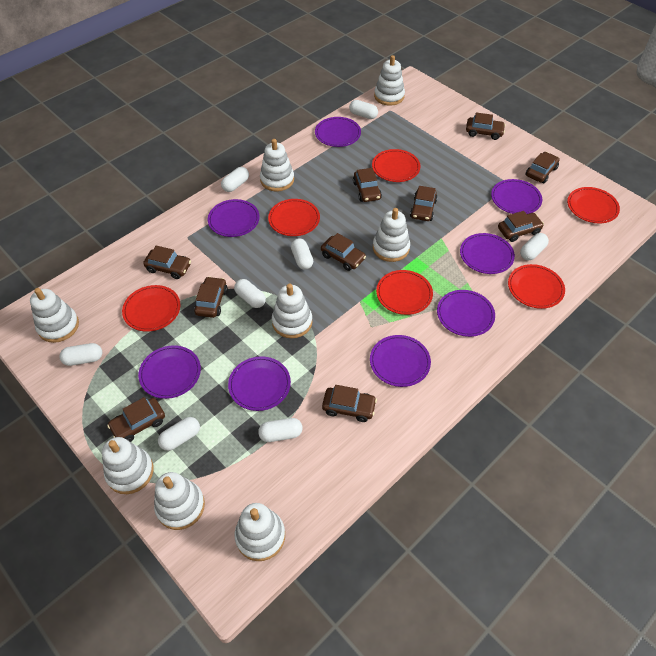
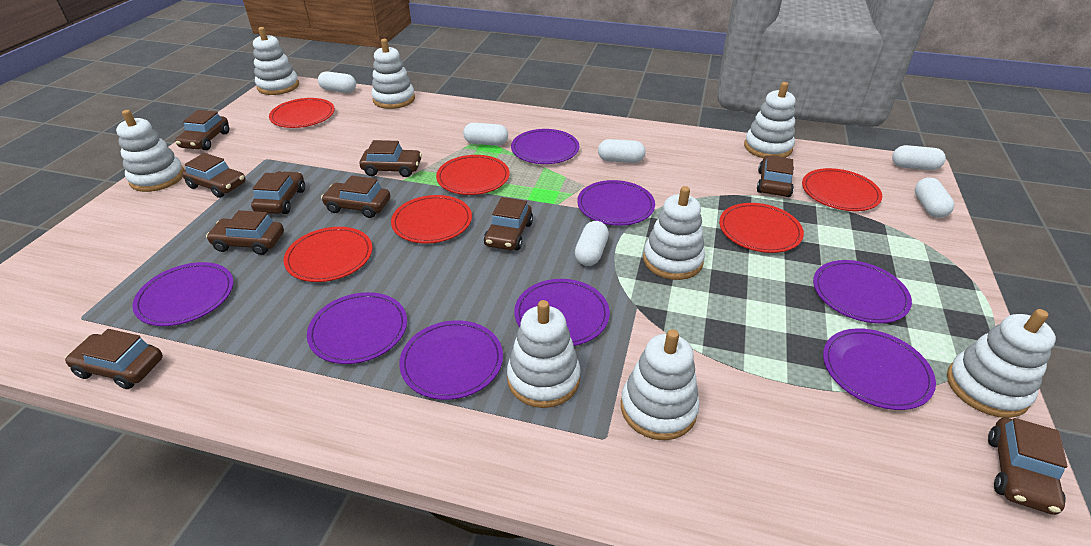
white capsule: [59,343,102,366] [158,417,200,451] [221,167,249,192] [234,279,266,308] [258,418,302,442] [291,238,313,270] [349,100,378,119] [520,233,549,260] = 8 -> [318,71,356,93] [463,123,508,146] [575,221,609,266] [598,139,646,163] [892,145,946,170] [915,177,954,218] = 6

